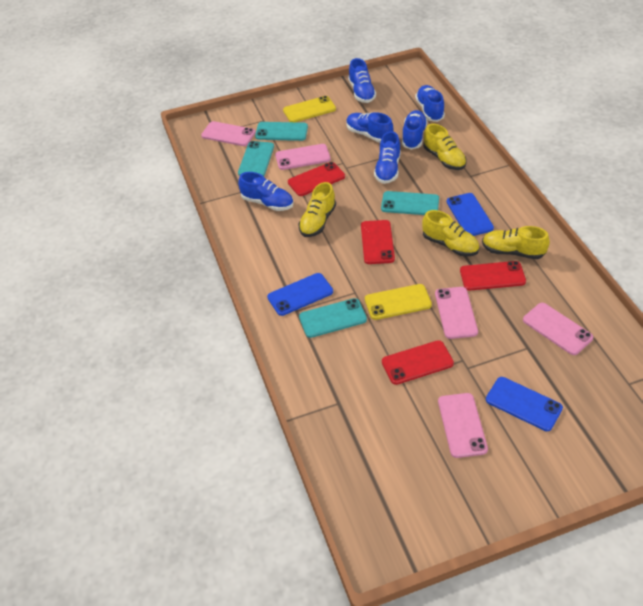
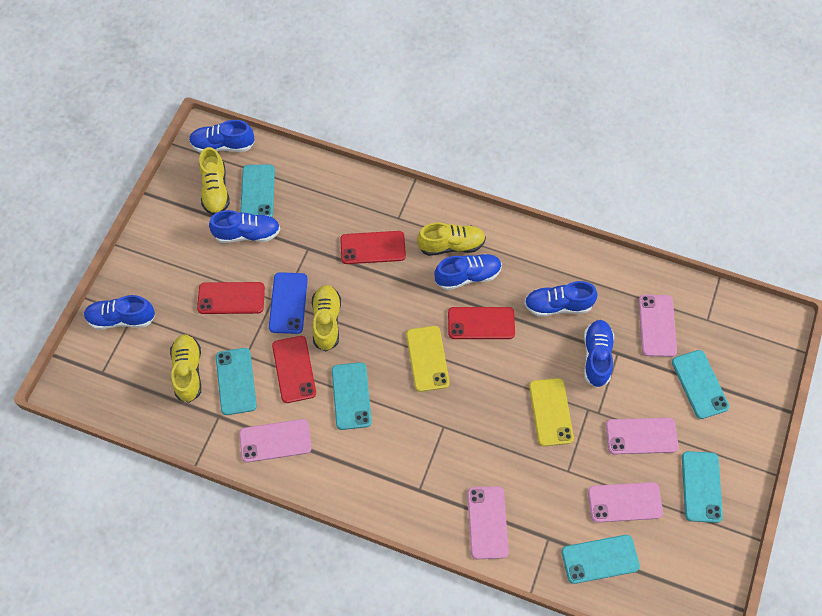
blue phone: [267,273,333,316] [447,193,494,236] [486,377,563,431] = 3 -> [269,272,308,334] = 1
turquoise phone: [238,141,274,176] [255,122,308,141] [299,298,367,338] [381,191,439,215] = 4 -> [216,348,257,415] [240,164,275,217] [332,362,372,430] [561,535,640,584] [672,350,729,419] [682,451,723,523] = 6

